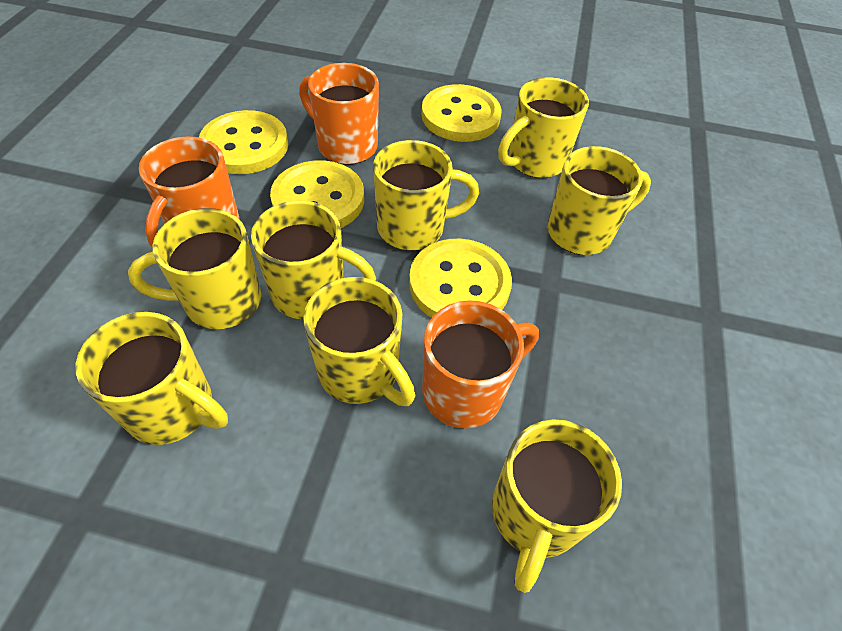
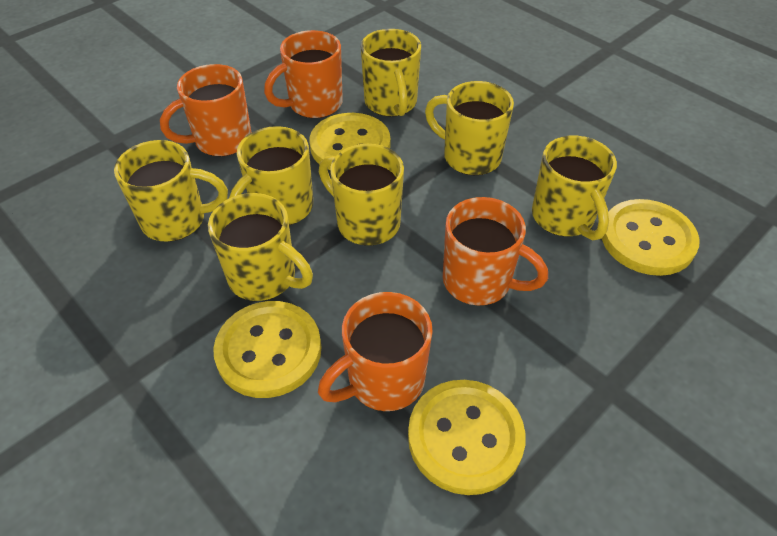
orange mug: [139,136,239,247] [299,63,379,164] [422,301,539,429] = 3 -> [160,64,251,157] [264,30,343,118] [318,292,433,411] [443,197,548,305] = 4
yellow mug: [76,312,228,445] [128,208,261,329] [251,200,376,319] [303,277,415,406] [373,140,479,250] [492,420,622,593] [498,77,589,178] [547,146,651,255] = 8 -> [114,140,228,242] [208,193,313,301] [229,126,313,225] [319,144,404,246] [361,29,421,117] [425,81,514,175] [532,136,617,240] = 7

